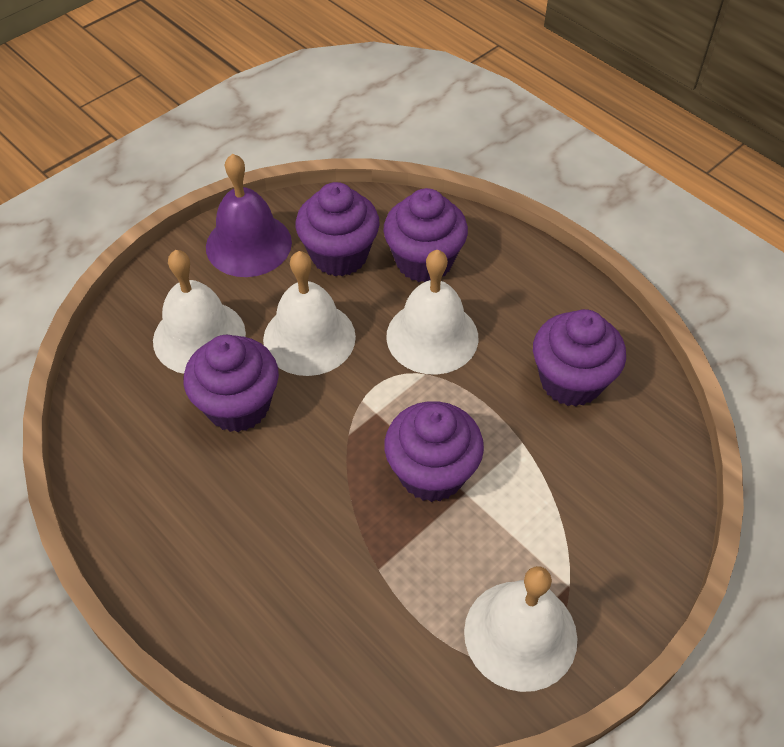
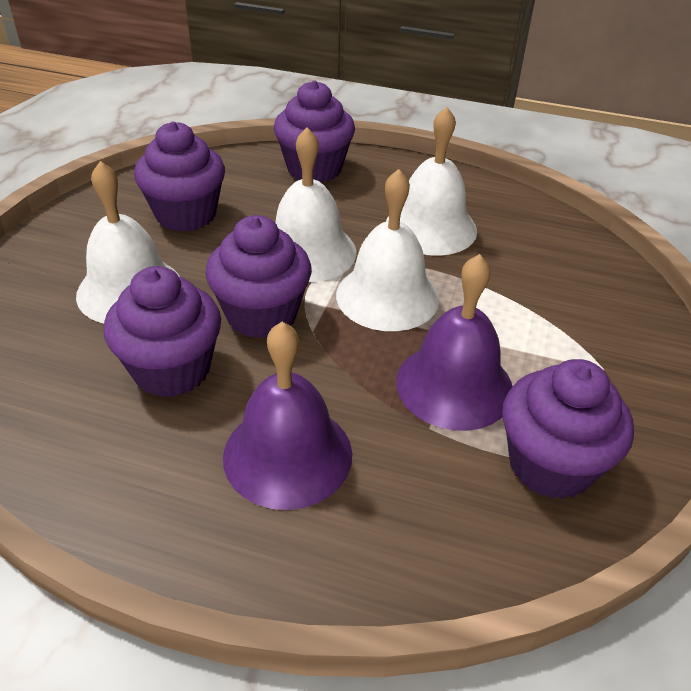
purple bell: [206,154,292,277] = 1 -> [223,322,352,510] [396,254,512,431] = 2

